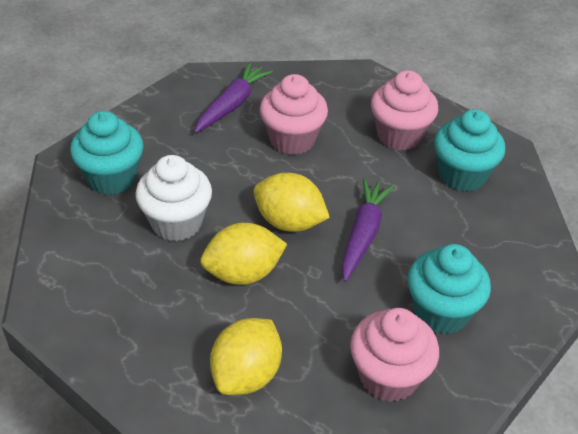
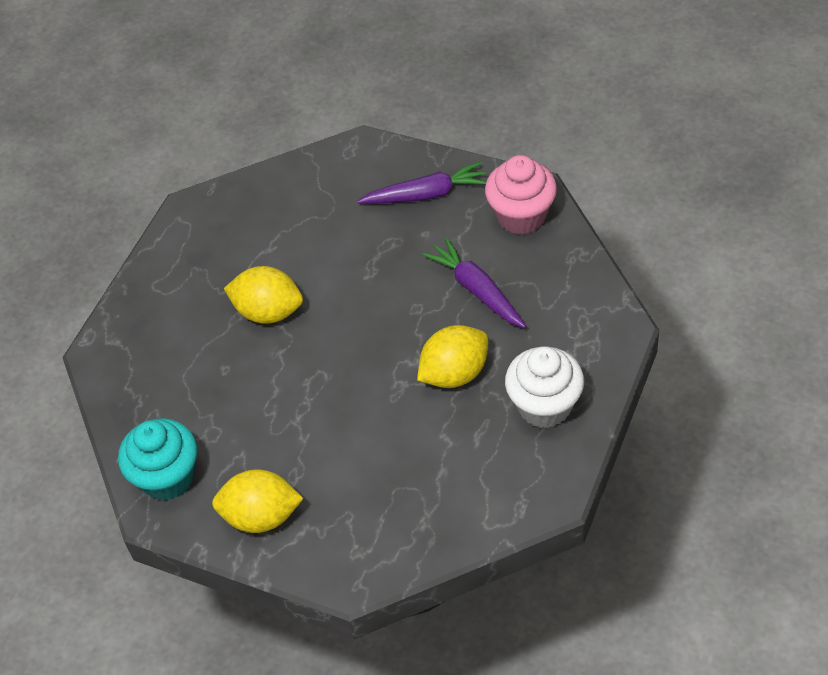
pink cupcake: [260,74,328,155] [350,308,439,402] [371,70,438,150] = 3 -> [485,155,557,234] = 1
turquoise cupcake: [70,111,144,195] [408,244,491,334] [434,109,505,192] = 3 -> [118,418,197,500] = 1

